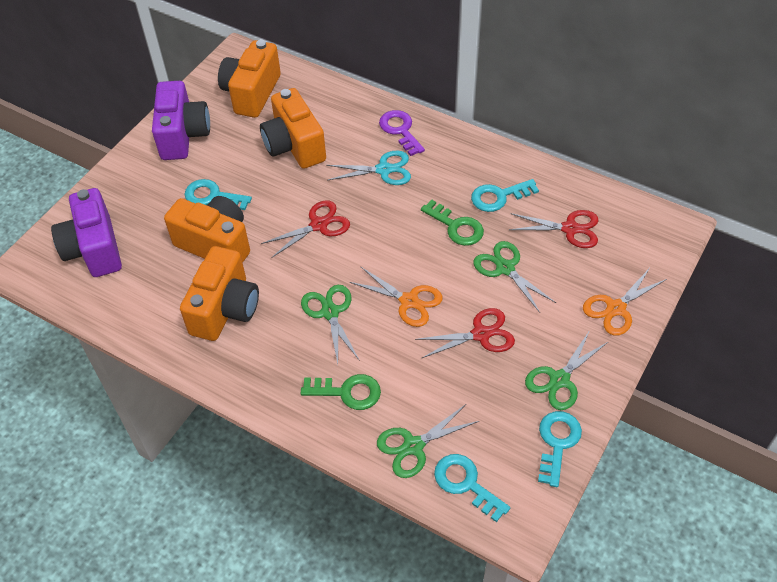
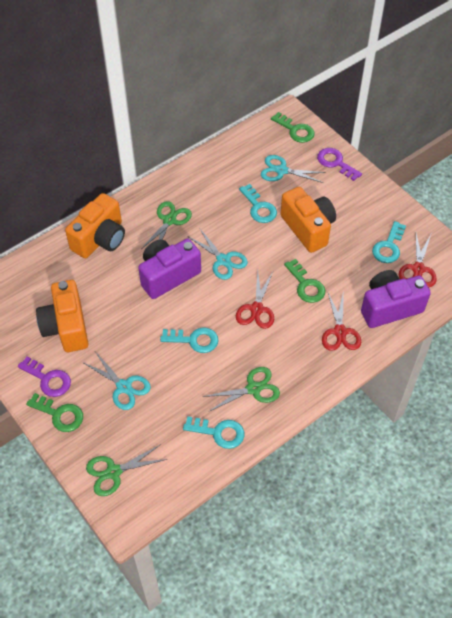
green key: [300,374,381,410] [421,200,484,246] = 2 -> [26,393,83,432] [271,112,315,143] [284,259,325,303] = 3
green scissors: [301,285,360,364] [377,404,479,478] [473,241,556,313] [525,330,609,410] = 4 -> [86,444,167,496] [141,201,192,249] [202,367,280,412] = 3
orange camera: [164,196,250,263] [180,246,259,341] [218,40,281,118] [260,88,326,169] = 4 -> [36,280,88,352] [65,193,125,258] [281,187,336,253] = 3
orange scissors: [349,267,443,327] [583,268,667,336] = 2 -> none = 0
purple key: [379,110,425,156] = 1 -> [18,356,71,397] [317,148,362,181] = 2
turquoise scissors: [326,151,411,185] = 1 -> [84,353,151,410] [189,229,248,280] [261,155,326,183] = 3

